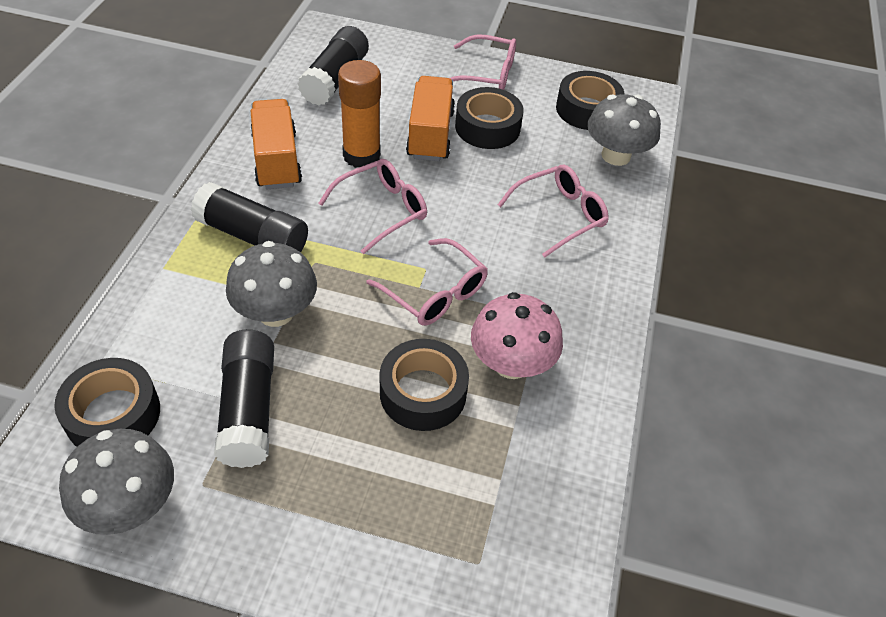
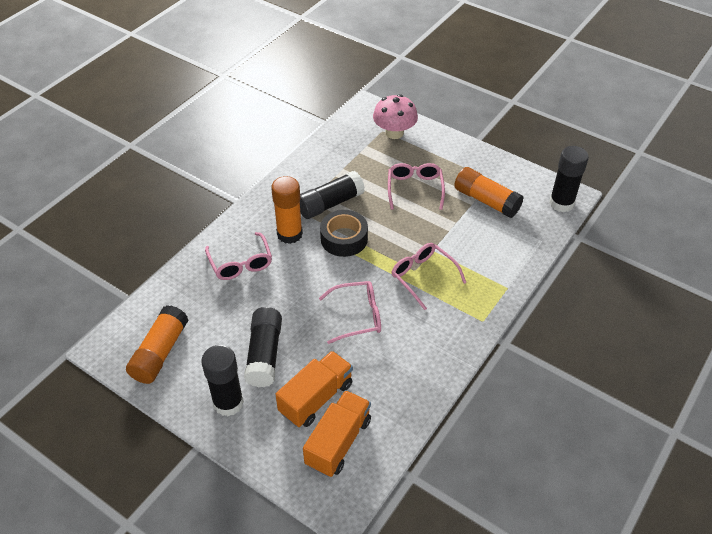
black glue stick: [191,182,308,252] [214,329,274,468] [297,26,369,106] = 3 -> [201,345,244,416] [244,307,282,387] [300,171,365,219] [549,146,589,212] = 4
black tape: [54,358,160,447] [380,339,469,431] [455,87,524,149] [556,71,624,130] = 4 -> [320,210,368,257] = 1
grey mushroom: [59,429,174,535] [226,241,317,327] [587,94,661,166] = 3 -> none = 0
orange glue stick: [338,60,381,168] = 1 -> [126,305,188,384] [271,176,303,244] [454,167,524,218] = 3

